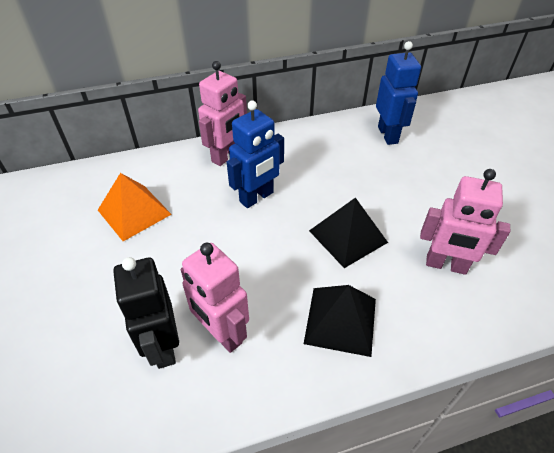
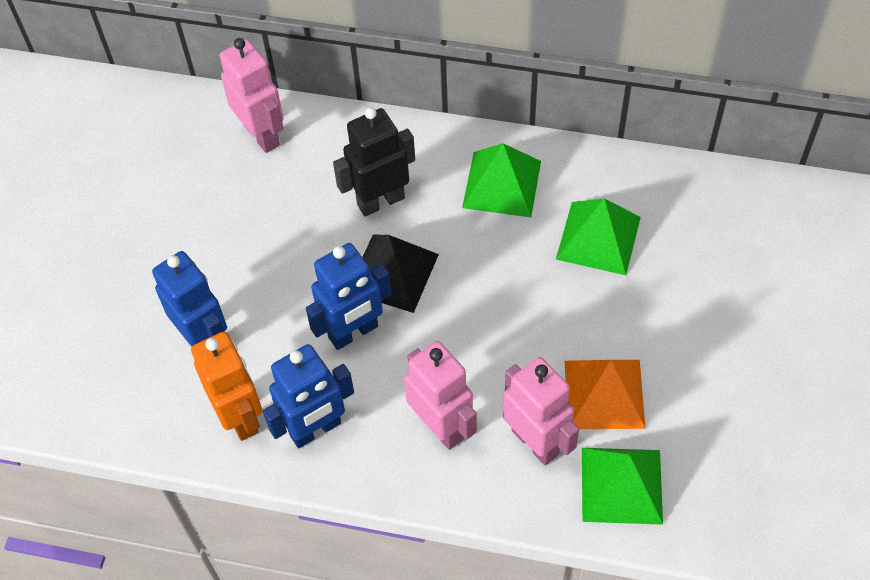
black pyramid: [304,285,376,357] [309,197,388,268] = 2 -> [362,235,439,313] = 1
blue robot: [227,101,284,208] [376,41,421,145] = 2 -> [152,251,227,347] [263,344,354,448] [306,243,391,350] = 3
green pyramid: none = 0 -> [462,143,541,217] [556,198,641,275] [582,448,663,525] = 3
orange robot: none = 0 -> [191,332,262,441] = 1

